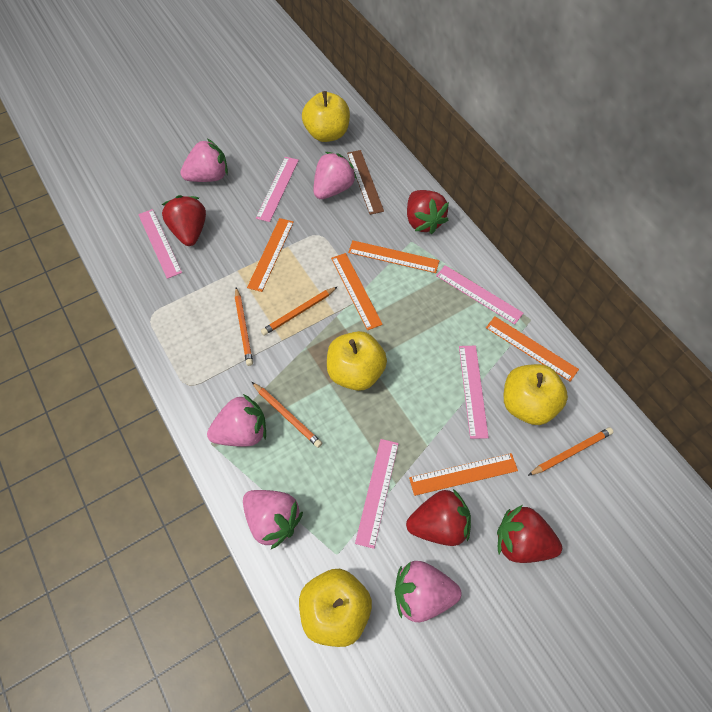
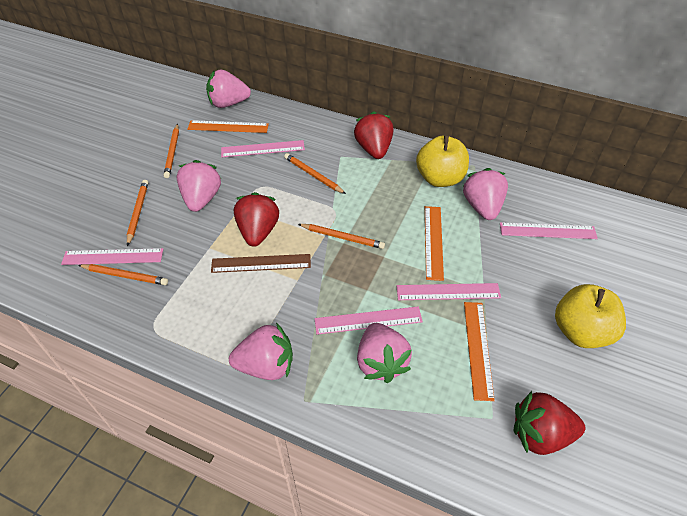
orange pencil: [235,287,253,366] [252,382,322,448] [261,286,338,335] [528,427,613,476] = 4 -> [78,264,168,285] [127,180,148,246] [164,124,179,178] [284,153,346,194] [298,224,385,249] = 5
orange ruler: [247,218,294,292] [331,253,383,330] [348,240,440,273] [409,453,518,496] [486,316,579,382] = 5 -> [187,120,269,133] [425,206,444,281] [464,302,495,401] = 3
red strawberry: [161,195,206,246] [406,489,471,546] [407,190,449,234] [497,505,562,563] = 4 -> [234,192,279,247] [354,111,393,159] [514,391,585,455] = 3
yellow apple: [299,569,372,647] [302,91,350,142] [327,331,387,391] [504,364,568,425] = 4 -> [416,135,469,187] [555,284,626,348] = 2

